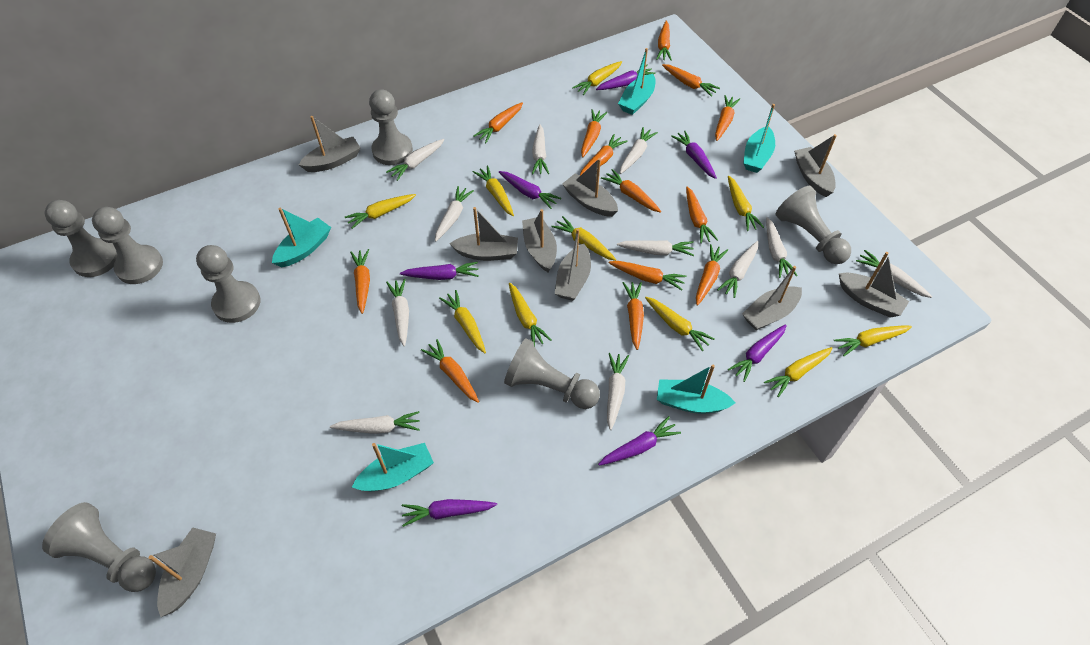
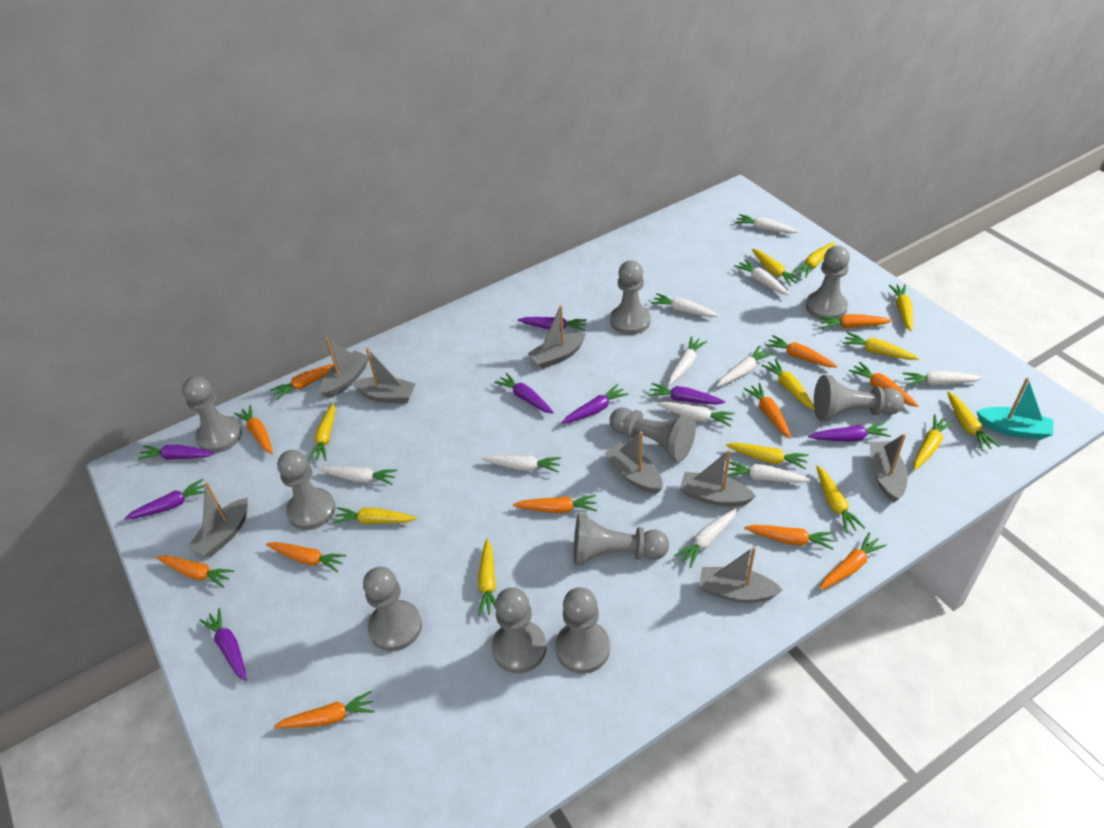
grey boat: [149,527,216,617] [299,116,361,172] [450,207,518,261] [522,209,557,272] [555,229,591,301] [562,158,618,217] [742,266,802,330] [794,134,837,197] [839,252,909,317] = 9 -> [188,483,248,557] [320,337,369,398] [352,348,416,403] [528,305,586,369] [605,431,663,494] [680,450,756,507] [699,547,783,603] [870,434,908,502] = 8
grey pawn: [42,502,156,592] [44,200,117,277] [92,207,163,284] [196,245,261,323] [369,89,413,165] [504,338,600,409] [776,186,851,264] = 7 -> [182,376,242,453] [277,450,335,530] [363,567,422,651] [492,587,547,673] [555,587,610,674] [574,513,669,565] [610,260,651,335] [610,407,696,462] [806,246,850,321] [814,375,904,421] = 10
orange carrot: [350,249,370,314] [421,339,479,403] [474,102,523,143] [580,134,627,176] [581,109,607,157] [601,169,661,213] [609,261,687,290] [623,282,644,350] [656,21,672,61] [662,64,720,97] [686,186,718,243] [696,244,728,306] [715,95,740,141] = 13 -> [156,555,235,588] [234,405,273,454] [266,542,347,572] [270,364,334,400] [274,691,374,728] [513,495,597,513] [744,383,792,439] [744,525,834,550] [765,335,838,367] [819,314,893,329] [819,532,887,590] [849,362,919,407] = 12
purple carrot: [400,262,478,280] [402,499,497,527] [499,171,561,209] [596,65,656,90] [598,416,681,466] [671,131,717,179] [728,324,787,382] = 7 -> [124,479,205,520] [137,445,215,460] [199,608,247,681] [494,373,554,414] [518,317,587,331] [562,384,629,424] [648,383,725,405] [808,422,891,442] = 8
turquoise boat: [272,208,331,267] [352,443,434,491] [618,48,656,115] [657,365,735,414] [743,104,775,173] = 5 -> [976,377,1053,440] = 1
yellow carrot: [345,194,416,229] [439,290,486,353] [473,165,514,216] [509,283,551,346] [551,216,616,261] [572,61,622,96] [645,297,715,351] [728,176,764,231] [764,347,833,397] [834,325,912,356] = 10 -> [308,403,336,461] [333,507,417,524] [478,539,496,616] [726,442,809,470] [752,249,802,286] [761,359,815,410] [792,242,835,278] [816,465,865,533] [843,332,919,360] [889,284,913,332] [914,414,953,470] [947,392,1000,451] = 12

